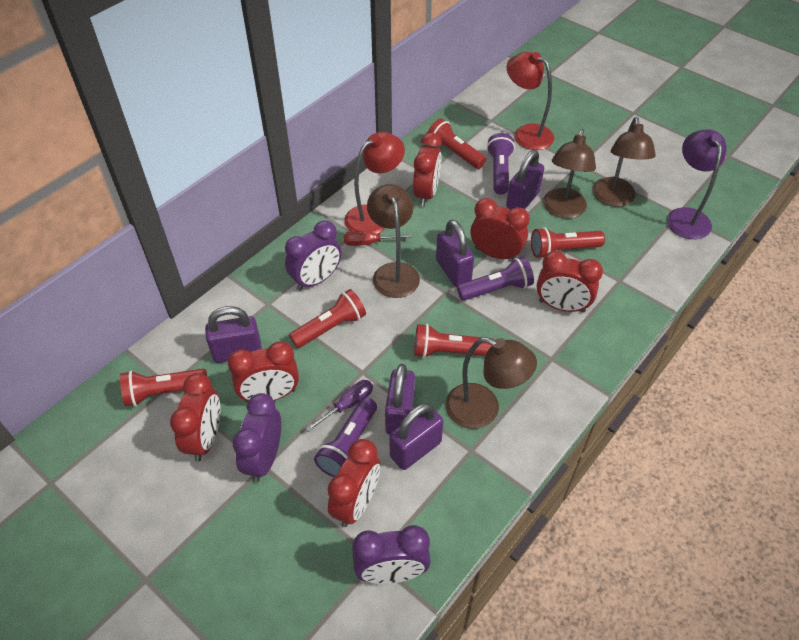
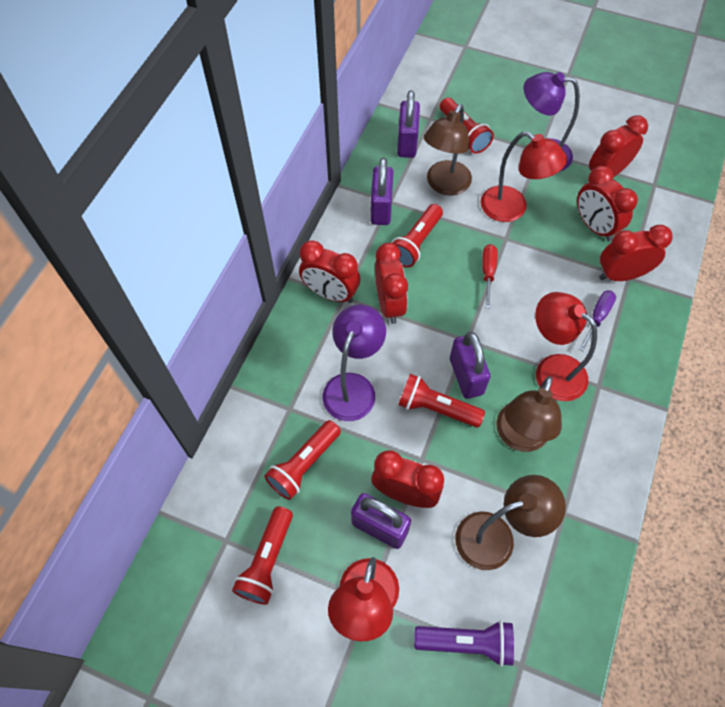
brown lamp: [367,184,420,298] [446,337,537,429] [543,128,596,219] [592,117,656,207] = 4 -> [424,104,472,196] [455,475,566,570] [496,376,562,452] = 3
purple clock: [233,393,281,482] [285,221,342,291] [352,525,431,584] = 3 -> none = 0
purple flashlight: [314,397,377,477] [457,257,534,301] [487,133,515,194] = 3 -> [414,620,514,667] = 1
purple lamp: [667,129,727,239] = 1 -> [323,305,386,421] [524,72,580,172] = 2
purple padlock: [205,306,262,363] [385,364,415,435] [389,403,444,470] [436,220,474,287] [506,150,544,210] = 5 -> [351,493,411,549] [370,158,394,225] [397,90,420,158] [450,331,491,399] = 4
red lamp: [345,132,405,234] [507,52,554,150] = 2 -> [328,557,399,641] [481,131,567,222] [535,292,597,401] = 3

